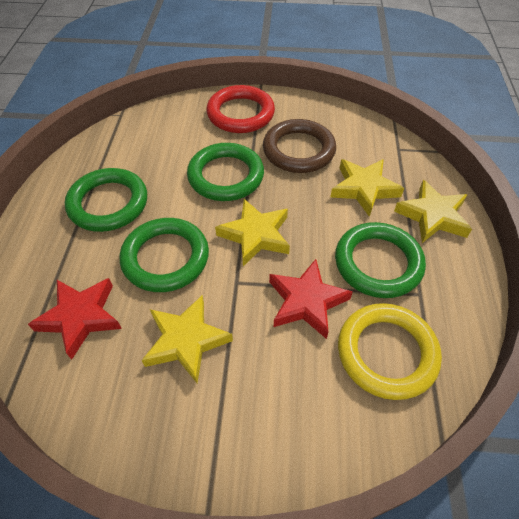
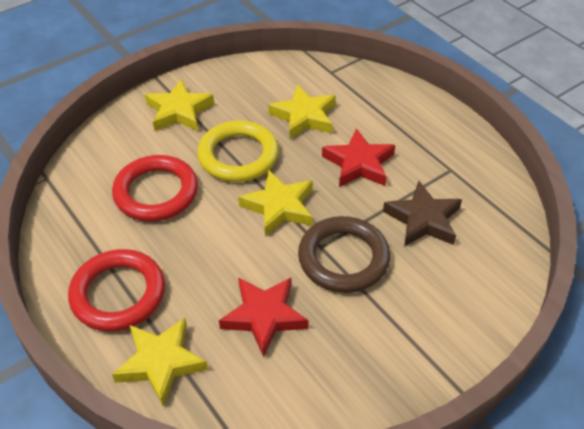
brown star: none = 0 -> [383,181,462,247] = 1
green ring: [65,168,147,232] [120,218,209,292] [187,143,264,201] [335,222,426,298] = 4 -> none = 0
red ring: [206,85,275,133] = 1 -> [68,249,165,331] [112,155,198,221] = 2

